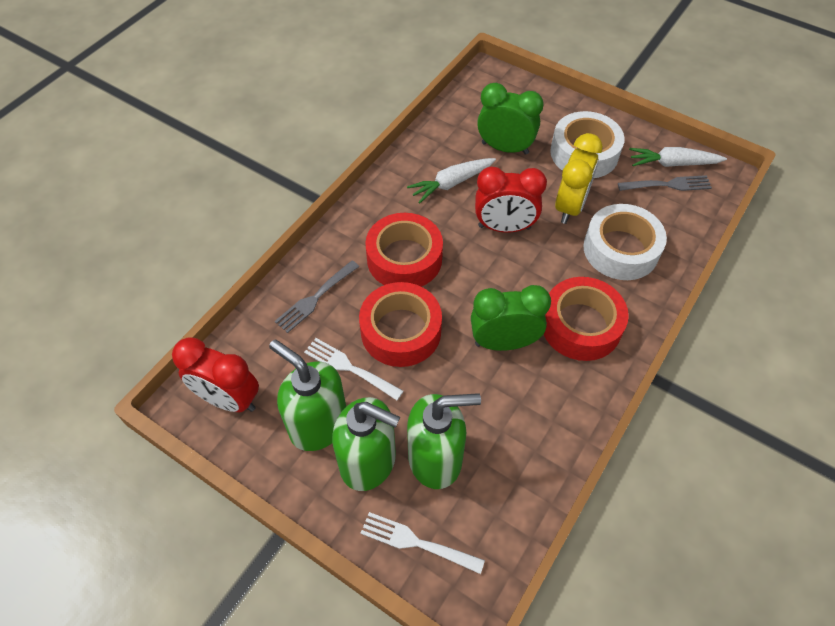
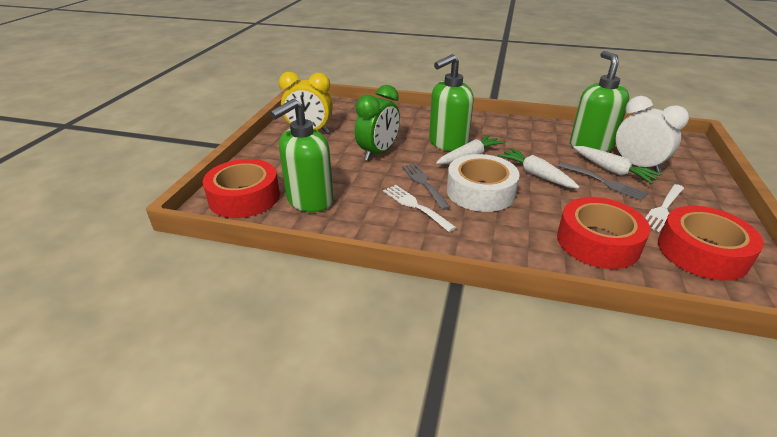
green clock: [471,285,551,351] [477,83,544,155] = 2 -> [355,85,400,161] = 1
red clock: [172,337,259,412] [475,167,547,233] = 2 -> none = 0
white carrot: [407,158,496,204] [629,147,727,167] = 2 -> [436,135,505,164] [498,148,579,189] [573,146,662,184] = 3
white clock: none = 0 -> [616,96,689,173] = 1
white tape: [550,111,625,178] [584,204,667,280] = 2 -> [447,154,520,212] = 1

